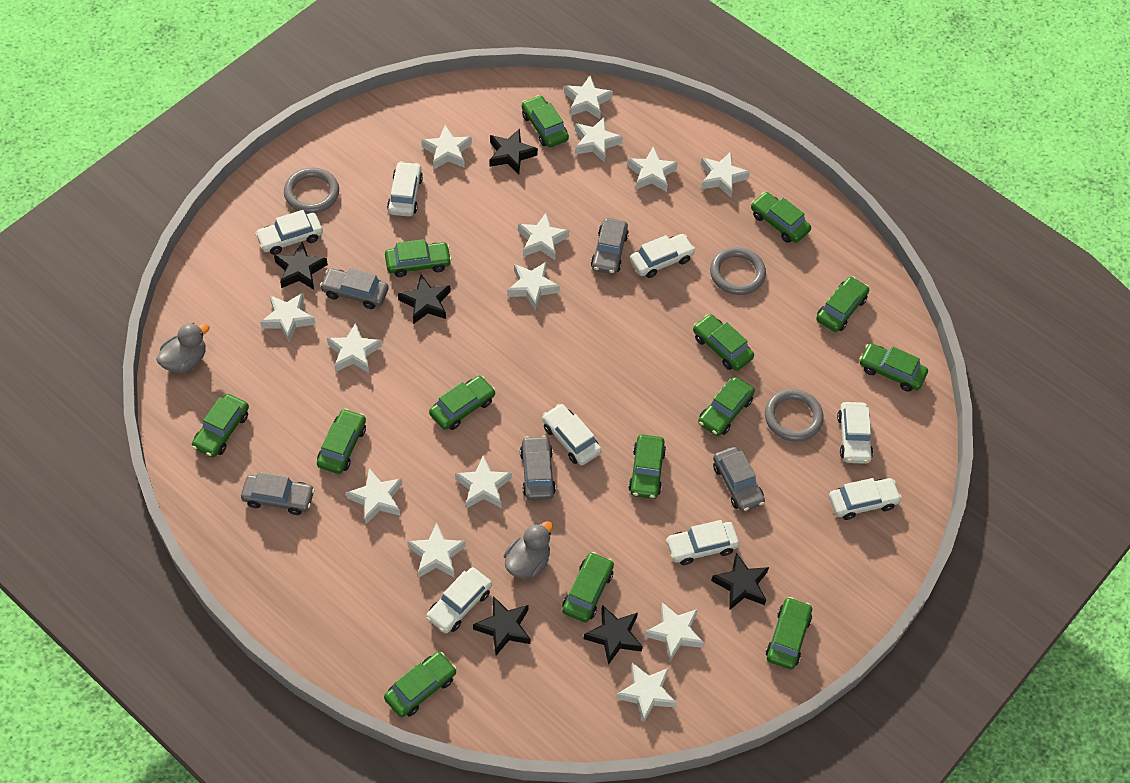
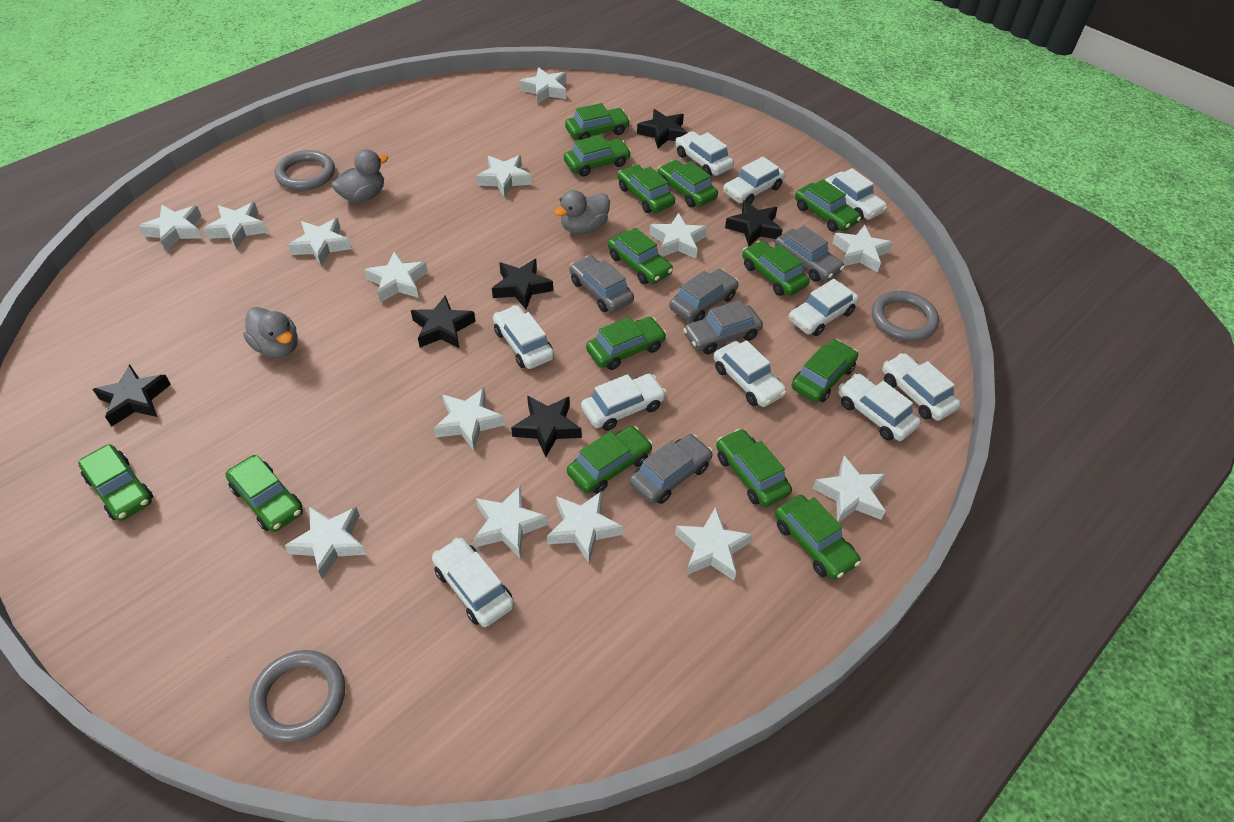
grey duck: [156,323,210,373] [504,521,553,578] = 2 -> [243,307,298,358] [331,149,388,203] [554,190,610,234] = 3
white car: [255,210,323,255] [387,161,423,217] [426,567,492,633] [542,404,601,465] [630,234,695,278] [666,520,739,565] [829,478,902,520] [837,402,873,464] = 8 -> [432,537,514,627] [493,305,554,369] [581,374,667,431] [675,132,734,176] [713,340,787,407] [723,157,785,204] [789,279,859,336] [825,168,887,220] [838,374,921,441] [882,353,961,421] = 10

